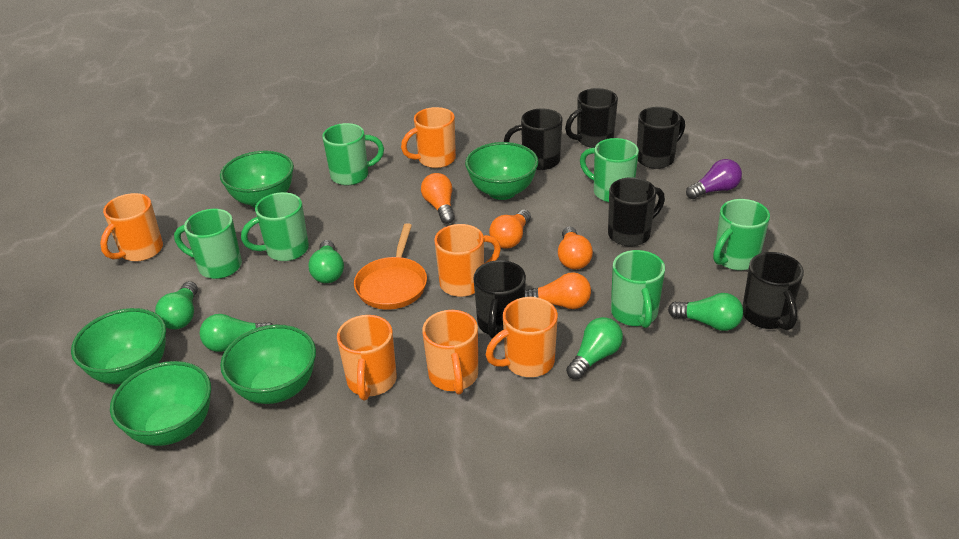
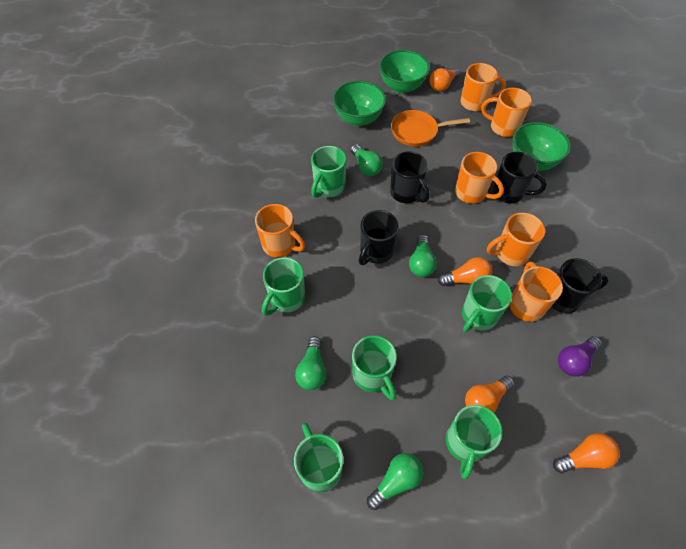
black mug: [473,260,526,338] [504,109,562,170] [565,88,618,148] [608,177,665,246] [637,107,685,169] [743,252,804,330] = 6 -> [359,210,399,265] [390,151,430,203] [493,152,547,203] [551,258,609,313] = 4
green bowl: [71,308,166,384] [110,361,211,446] [220,150,294,208] [220,325,316,404] [465,142,539,200] = 5 -> [333,81,386,126] [379,50,430,93] [513,122,571,171] = 3
green light bulb: [155,281,198,329] [199,314,273,352] [309,240,344,283] [566,317,623,380] [668,293,743,331] = 5 -> [295,336,327,390] [351,144,383,176] [367,453,423,510] [409,234,437,277] = 4

